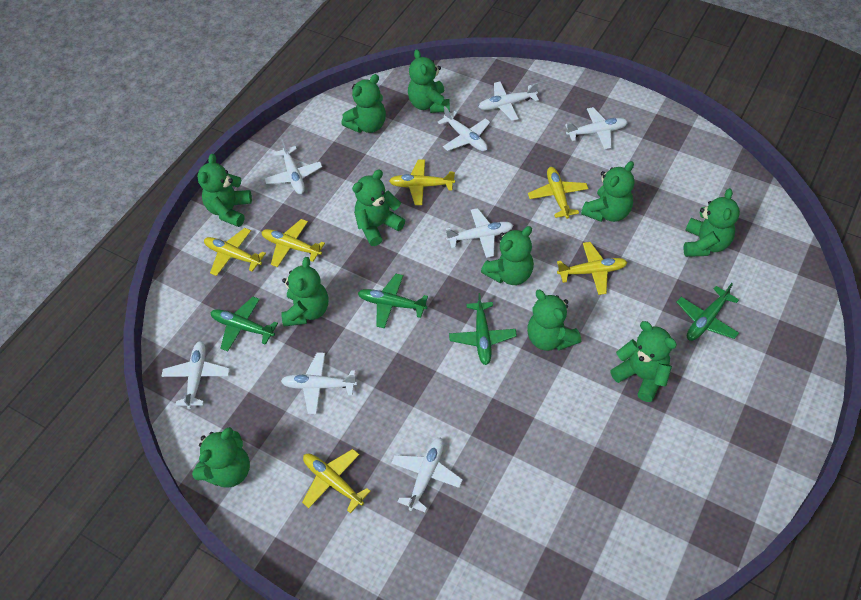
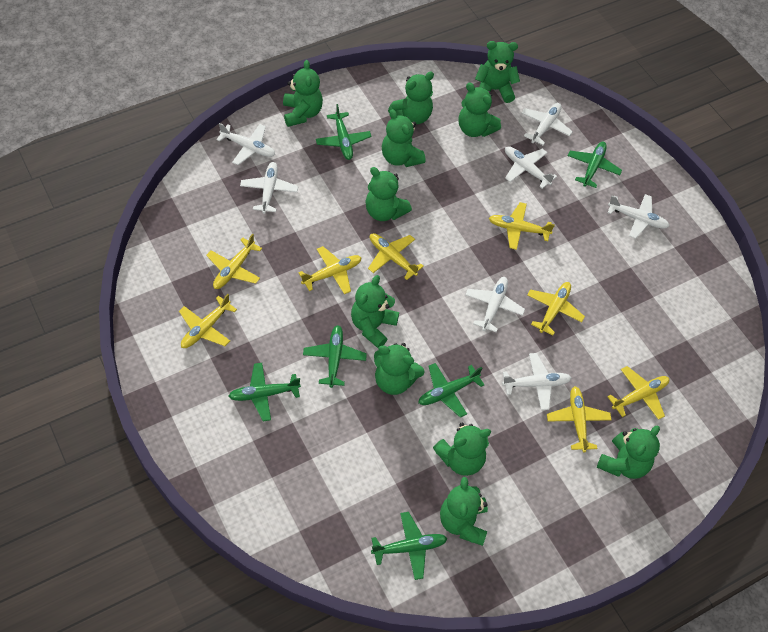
green plane: [210,297,278,351] [358,274,428,328] [449,293,517,365] [677,283,739,341] = 4 -> [228,363,301,421] [303,325,367,388] [316,104,371,160] [371,512,447,580] [418,363,484,418] [568,142,622,188] = 6
white plane: [161,341,230,409] [264,139,322,194] [281,352,357,414] [391,437,463,512] [438,106,490,151] [446,208,514,258] [478,82,539,121] [565,107,628,150] = 8 -> [216,123,275,165] [240,162,298,214] [465,277,525,332] [502,353,571,410] [505,146,557,189] [522,103,573,145] [607,194,669,239] = 7
yellow plane: [204,228,266,276] [262,219,325,267] [302,449,371,514] [389,159,455,205] [528,167,588,219] [557,242,628,295] = 6 -> [179,294,237,348] [206,234,262,289] [298,246,362,294] [368,233,424,280] [489,202,555,250] [527,282,585,335] [547,386,612,453] [607,366,669,420] = 8

